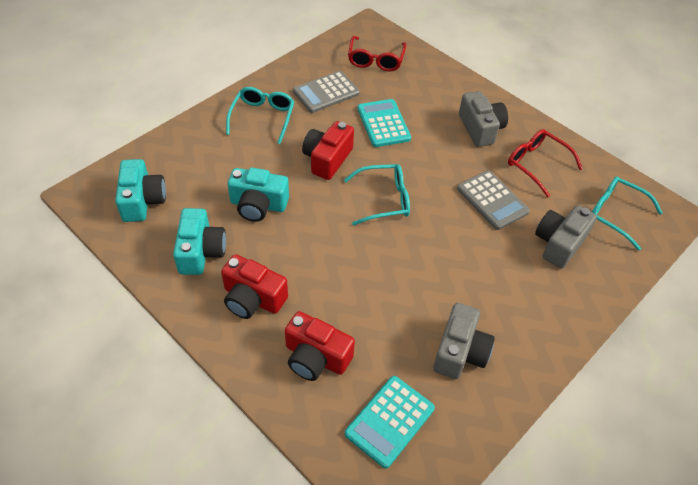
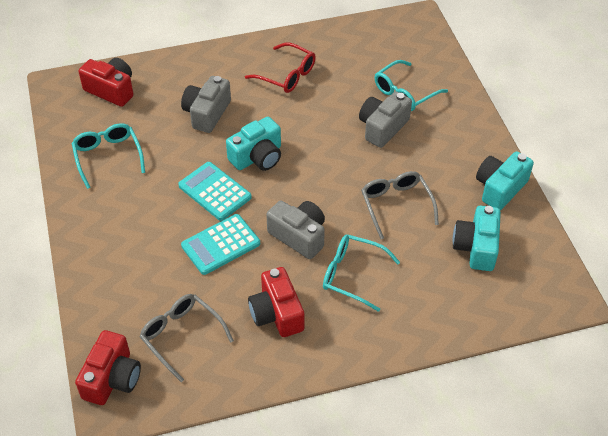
grey calculator: [293,71,360,113] [457,170,530,230] = 2 -> none = 0
grey glasses: none = 0 -> [139,294,234,382] [361,171,439,239] = 2
red glasses: [348,36,406,71] [508,129,583,197] = 2 -> [245,43,316,93] = 1

